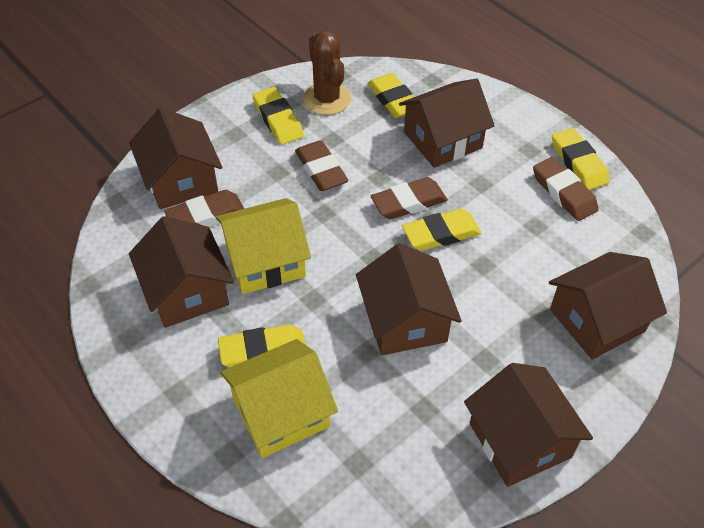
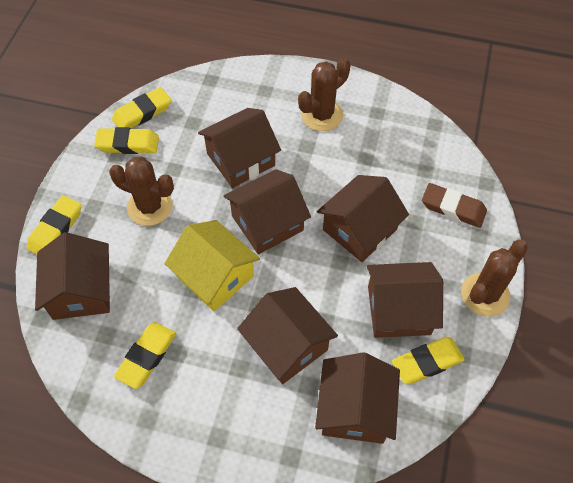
brown cactus: [303,31,351,115] = 1 -> [109,157,174,226] [298,58,350,131] [461,240,528,317] = 3
brown eraser: [164,190,244,227] [295,140,349,191] [371,177,448,219] [533,157,599,221] = 4 -> [422,183,487,228] = 1
brown house: [129,108,222,209] [129,216,234,328] [356,243,462,355] [399,78,495,168] [464,363,593,487] [549,252,667,359] = 6 -> [35,232,110,320] [198,108,281,188] [223,169,311,254] [237,287,338,384] [315,352,400,444] [317,175,409,262] [367,262,443,338] = 7
yellow house: [215,198,311,294] [220,339,338,458] = 2 -> [164,220,260,312] = 1

